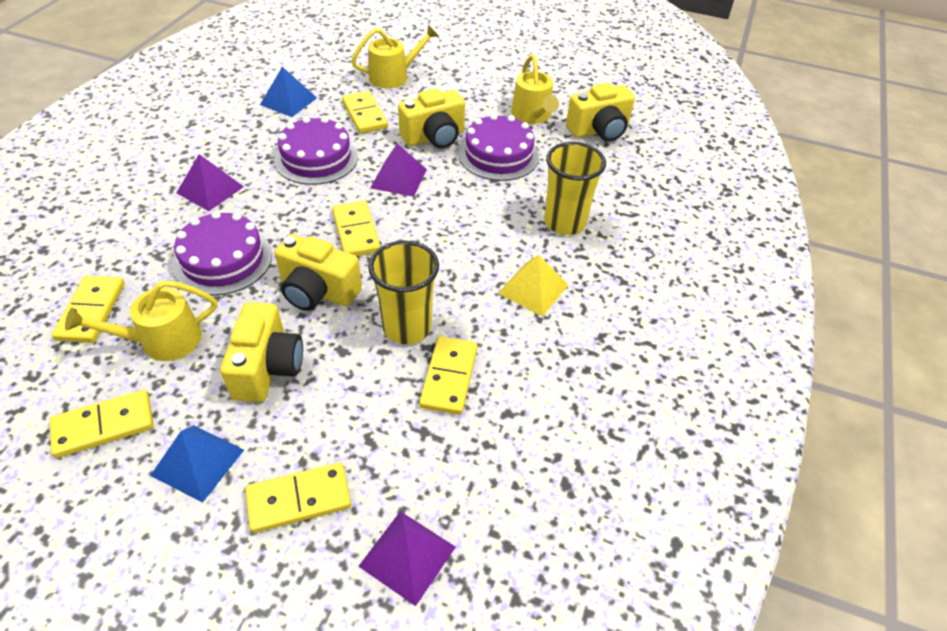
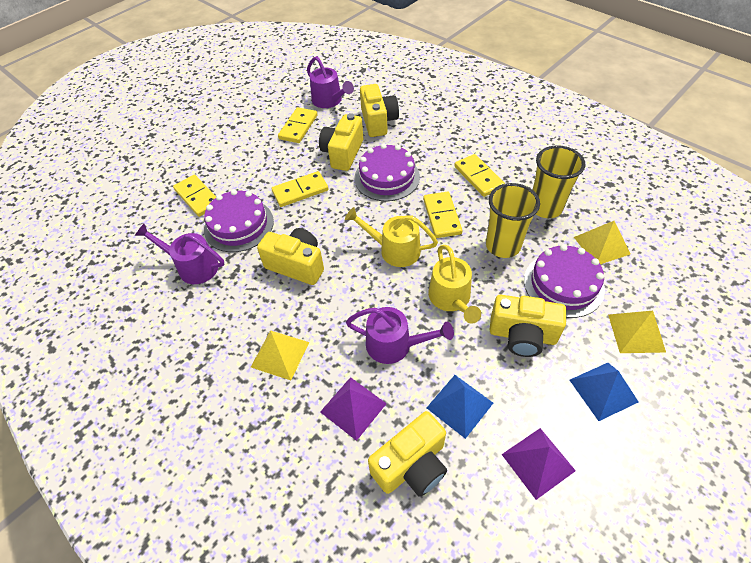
purple pyramid: [177,154,244,211] [358,511,456,606] [371,144,427,197] = 3 -> [320,377,387,441] [501,428,576,500] = 2
purple watering can: none = 0 -> [135,224,224,284] [307,56,354,108] [346,307,454,364] = 3
yellow camera: [220,302,303,402] [275,234,362,311] [398,88,465,149] [566,83,635,142] = 4 -> [257,228,324,285] [319,113,363,171] [360,84,399,137] [368,411,447,497] [490,295,566,357] = 5
yellow domino: [50,390,154,458] [52,275,125,343] [245,462,351,533] [332,200,380,256] [342,91,388,134] [419,336,477,415] = 6 -> [173,175,216,217] [272,171,328,207] [278,107,318,143] [423,192,463,238] [454,154,505,197] = 5
yellow pyramid: [498,255,568,317] = 1 -> [251,330,309,380] [574,221,630,264] [608,311,666,353] = 3
yellow watering can: [65,280,217,361] [351,25,439,88] [511,55,559,124] = 3 -> [345,207,438,267] [428,245,481,324] = 2

